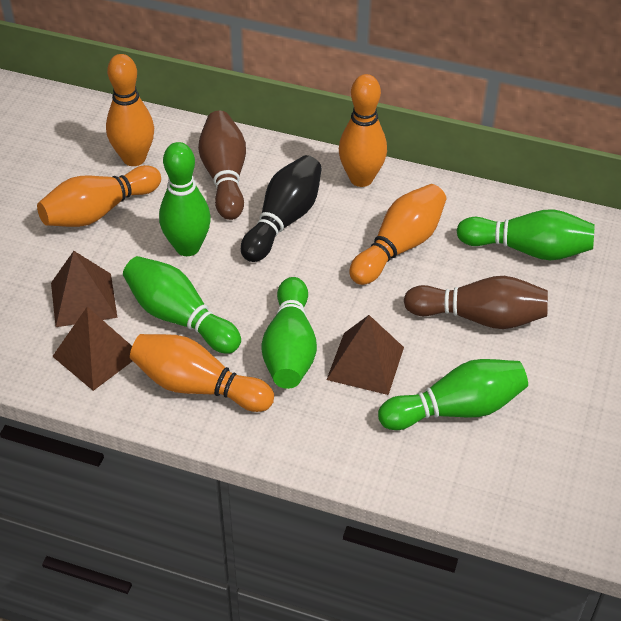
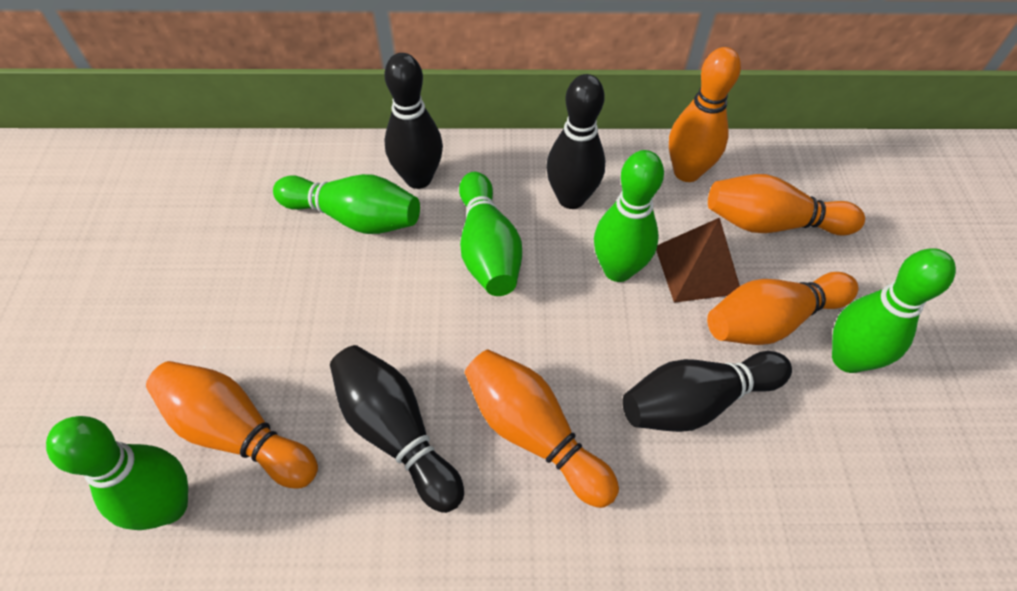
black bowling pin: [241,155,322,262] = 1 -> [330,345,464,513] [385,53,443,189] [546,74,605,209] [622,351,792,432] = 4
brown bowling pin: [198,111,246,220] [404,276,548,329] = 2 -> none = 0
brown pyramid: [51,251,117,327] [52,307,132,391] [327,315,404,395] = 3 -> [656,218,740,303] = 1

